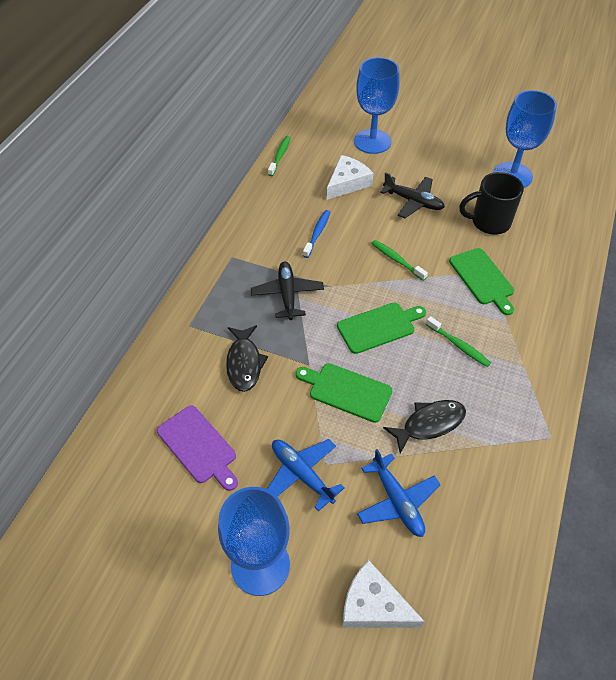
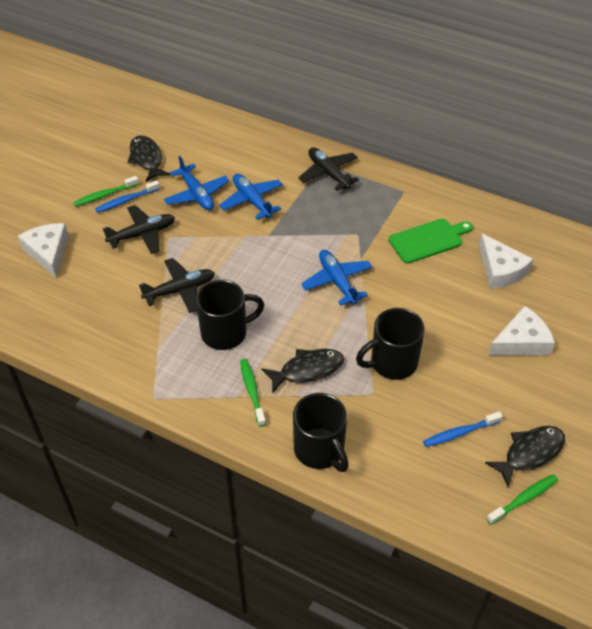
black fish: [226,325,268,392] [383,400,466,454] = 2 -> [128,135,170,182] [261,349,344,394] [485,426,565,488] = 3
black mug: [459,172,524,234] = 1 -> [196,280,264,350] [293,393,349,472] [356,308,425,380] = 3
black plane: [251,262,324,320] [380,172,445,218] = 2 -> [102,205,175,254] [139,258,215,313] [298,147,359,191] = 3
blue goblet: [218,487,290,596] [354,57,400,154] [493,90,557,188] = 3 -> none = 0
blue plane: [267,439,345,512] [357,449,441,537] = 2 -> [164,156,229,210] [219,174,283,220] [301,250,372,306] = 3
blue toothbrush: [303,210,330,258] = 1 -> [95,180,160,213] [423,411,503,447] = 2
green cutting board: [296,363,392,423] [337,303,426,354] [449,248,514,315] = 3 -> [389,219,473,264] = 1
purple cutting board: [157,405,238,491] = 1 -> none = 0
white cheese: [327,155,373,200] [342,560,425,628] = 2 -> [18,223,69,277] [479,234,533,289] [488,306,555,355] = 3

